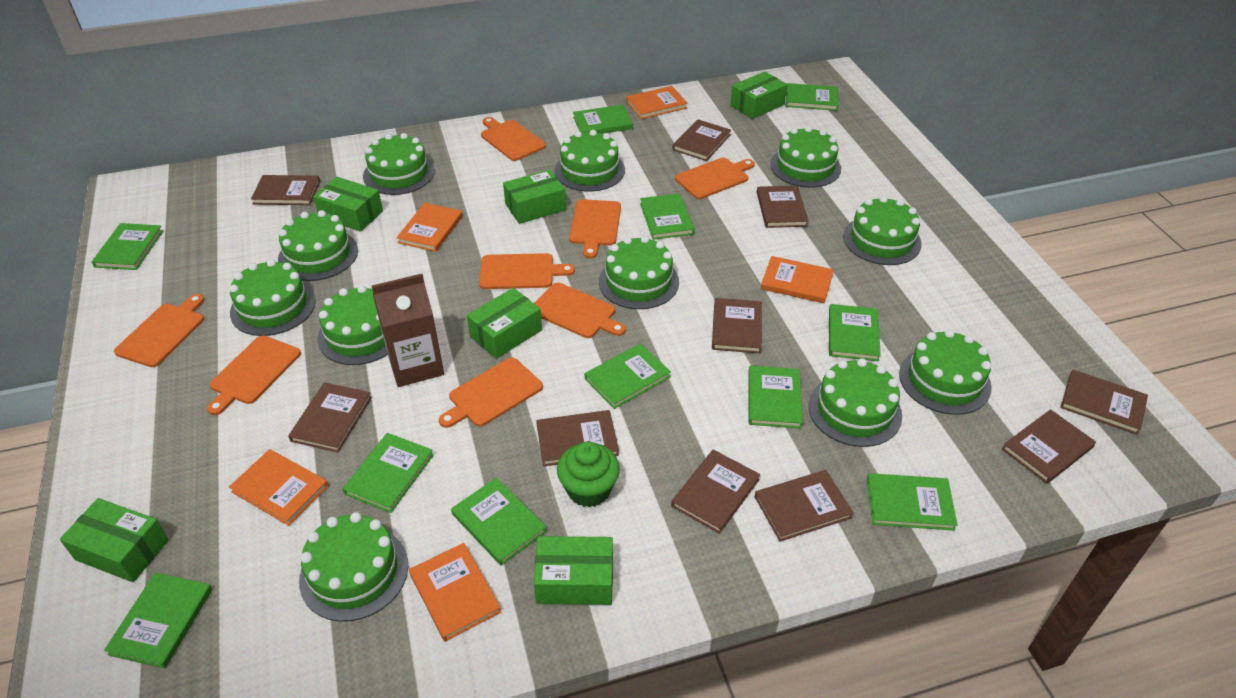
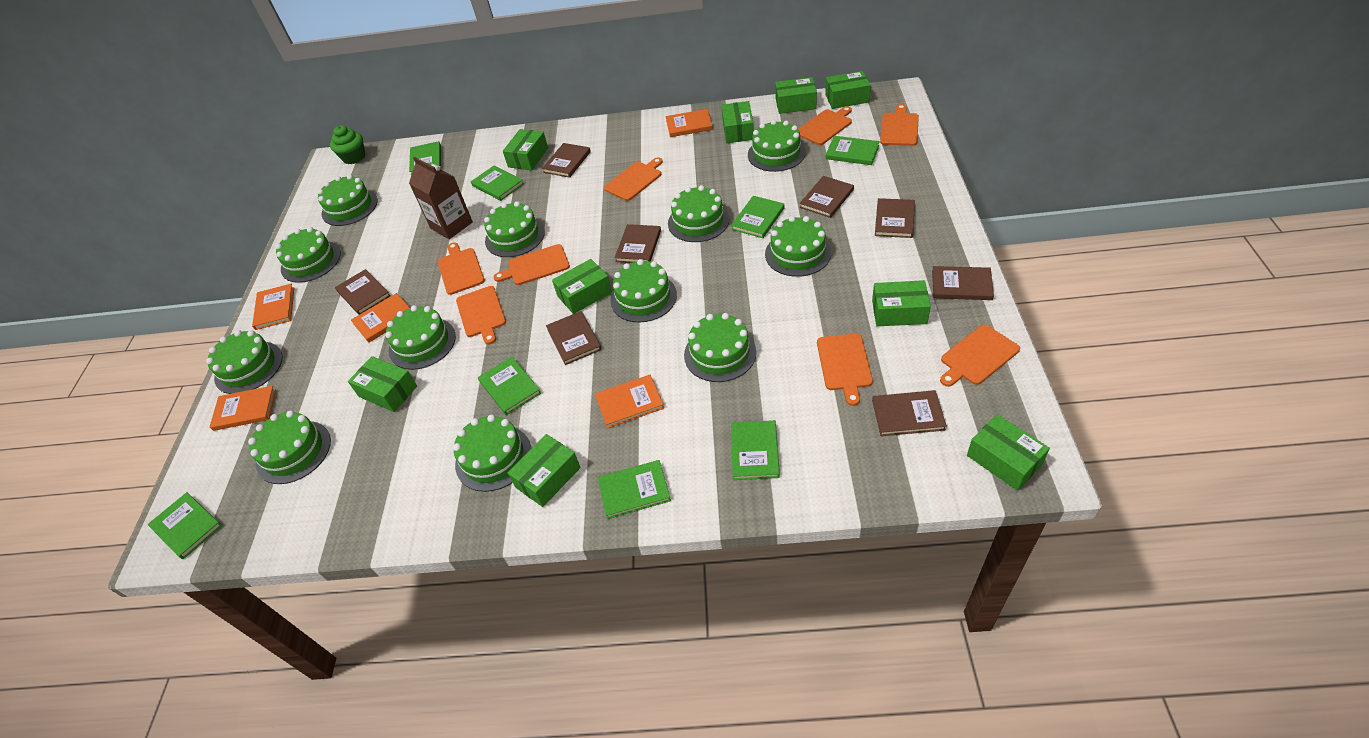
brown book: [251,175,320,205] [288,382,372,453] [536,410,619,467] [671,450,760,534] [672,120,731,161] [712,298,762,353] [755,470,854,542] [757,186,808,228] [1002,409,1096,484] [1060,370,1148,435] = 10 -> [335,269,391,315] [542,143,591,178] [546,311,602,365] [614,224,661,263] [800,176,854,218] [872,390,947,436] [875,198,915,238] [932,266,994,300] = 8
green book: [92,223,163,270] [104,572,212,669] [343,433,434,513] [451,478,547,565] [573,105,633,134] [585,343,671,409] [640,193,695,240] [748,366,803,429] [786,83,838,111] [829,304,881,361] [867,473,957,531] = 11 -> [148,492,222,559] [409,141,441,175] [471,166,524,201] [478,357,541,415] [598,460,671,519] [731,196,784,238] [731,420,780,480] [825,136,880,165] = 8
green box: [60,498,169,582] [313,177,383,232] [467,288,542,359] [503,169,566,224] [534,536,613,605] [730,71,787,119] = 6 -> [348,356,417,412] [503,129,548,170] [507,434,581,507] [552,259,612,314] [721,101,754,143] [775,77,817,114] [825,71,871,109] [872,280,931,326] [967,414,1050,491] = 9
green cake: [229,259,316,336] [278,210,358,281] [299,512,408,622] [317,285,388,365] [363,133,435,195] [555,130,625,192] [599,236,679,309] [770,126,841,188] [809,358,902,447] [843,196,922,265] [899,329,992,415] = 11 -> [206,330,283,394] [248,410,331,484] [275,227,341,283] [318,175,378,226] [385,305,456,370] [453,414,531,492] [484,201,545,257] [611,259,677,323] [668,185,729,242] [684,313,756,382] [748,120,806,172] [765,216,831,277] = 12

